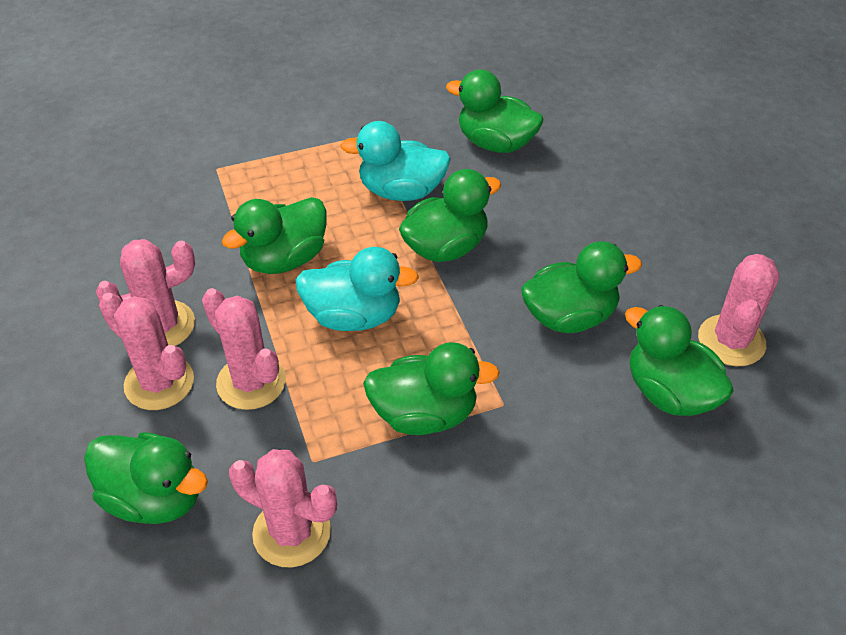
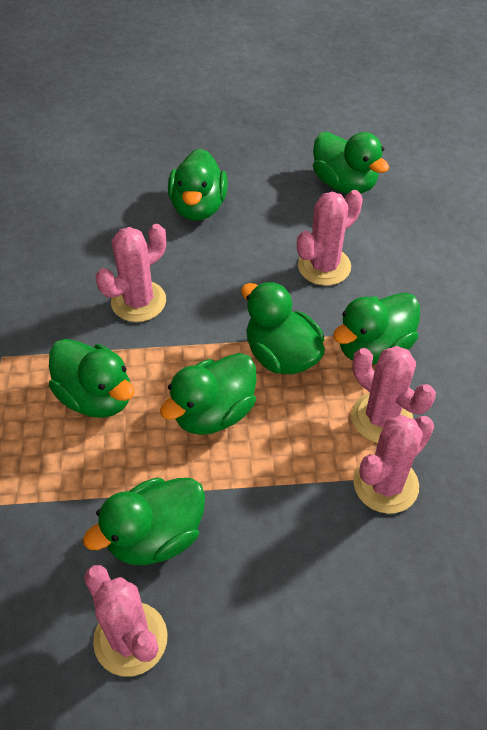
turquoise duck: [295,247,419,331] [340,121,451,201] = 2 -> none = 0

